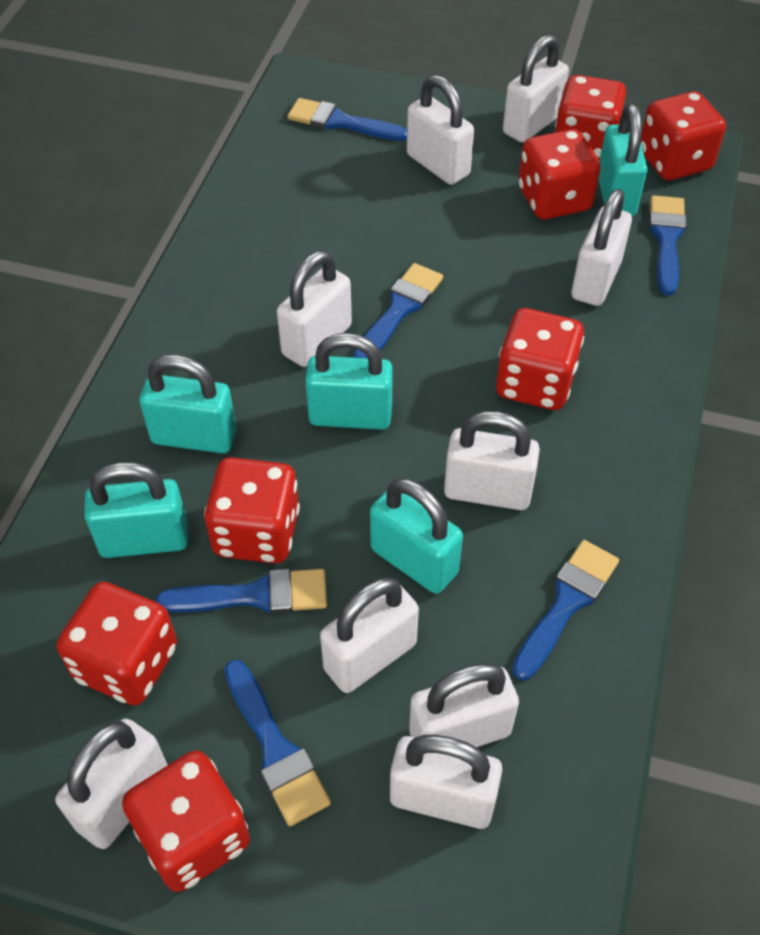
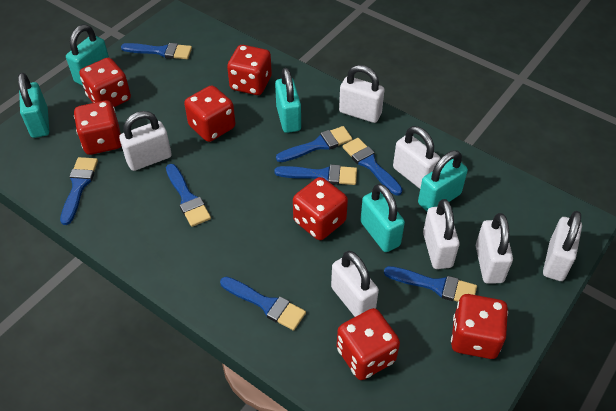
blue brush: [156,569,327,614] [224,660,331,826] [288,98,407,141] [353,263,443,358] [512,540,619,680] [649,195,686,295] = 6 -> [60,157,98,225] [121,43,192,59] [166,164,211,227] [220,277,306,331] [274,165,357,185] [276,126,352,162] [342,138,403,196] [384,266,477,302] = 8
white padlock: [55,719,167,849] [277,250,352,367] [320,577,419,693] [390,735,502,829] [407,75,474,185] [409,663,519,747] [444,411,540,510] [503,34,569,143] [571,189,632,306] = 9 -> [119,111,172,171] [331,251,379,317] [339,65,385,123] [393,126,441,189] [423,199,460,269] [476,213,513,284] [543,211,582,281] = 7

